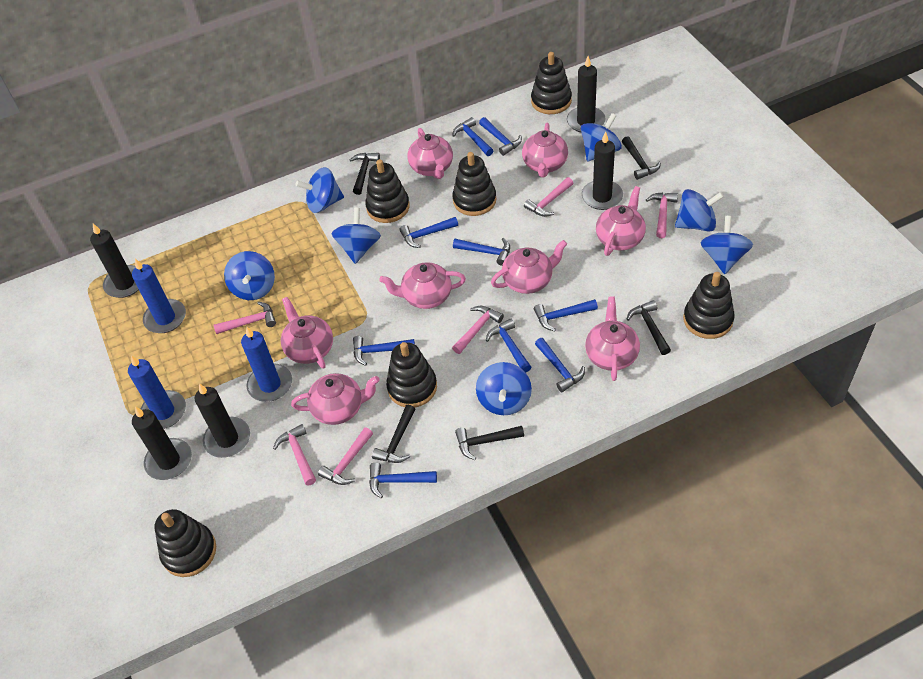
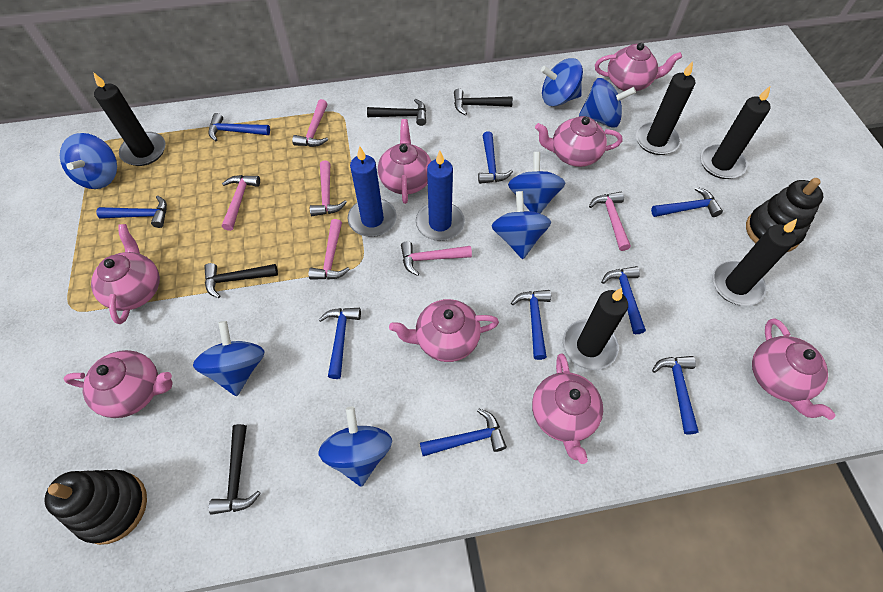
black hammer: [350,153,380,195] [372,405,415,463] [455,426,524,460] [622,136,661,180] [627,300,671,355] = 5 -> [204,263,278,298] [209,424,261,515] [367,99,426,126] [454,89,513,115] = 4
black stacking toy: [154,509,216,577] [365,159,410,223] [386,342,437,408] [452,152,497,216] [531,52,572,114] [683,272,735,339] = 6 -> [45,470,147,545] [746,178,823,252] = 2
blue candle: [128,355,186,429] [132,259,186,333] [241,327,292,402] = 3 -> [348,146,396,237] [416,151,465,241] = 2

